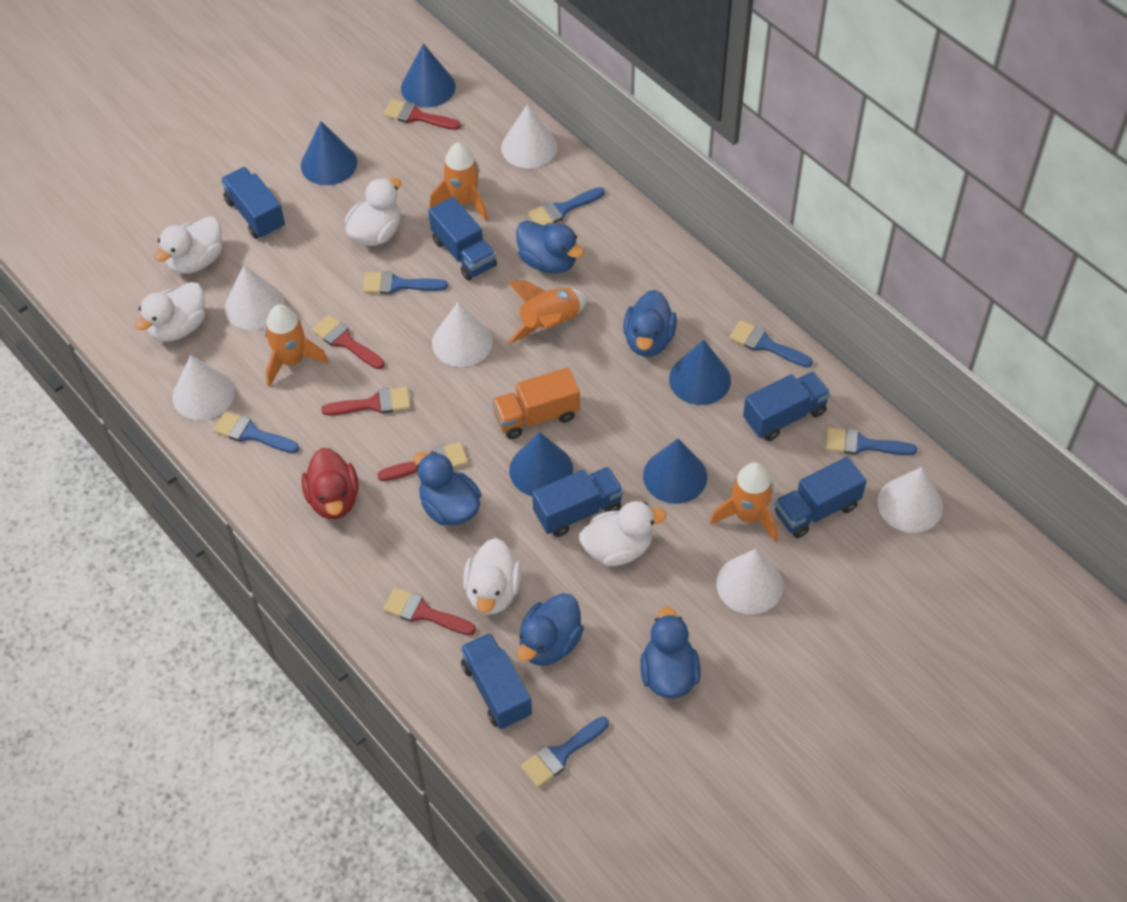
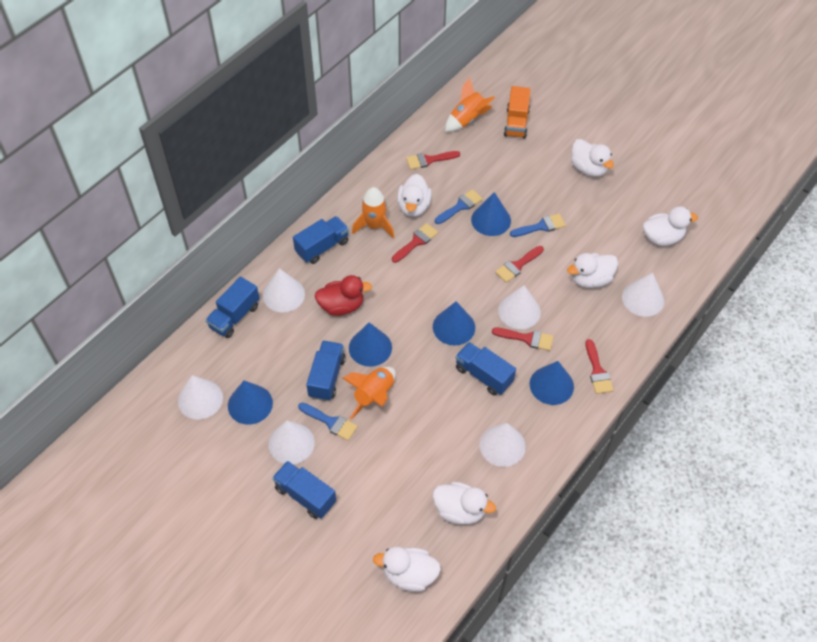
blue brush: [213,411,299,453] [363,271,448,294] [521,717,609,788] [528,187,605,226] [729,320,813,368] [826,428,917,455] = 6 -> [298,403,358,441] [435,189,483,224] [510,214,566,237] = 3
blue duck: [413,452,481,525] [516,221,584,274] [517,593,584,666] [623,290,677,357] [640,606,701,698] = 5 -> none = 0
blue truck: [221,167,285,239] [428,197,497,280] [460,633,532,729] [532,467,624,537] [743,371,831,441] [775,456,867,538] = 6 -> [206,276,260,338] [272,461,336,519] [293,216,349,264] [306,341,346,401] [455,342,516,396] = 5
orange rocket: [265,304,329,387] [429,142,488,221] [508,280,587,344] [710,462,778,543] = 4 -> [343,367,396,420] [352,187,394,238] [445,77,495,132] = 3
white duck: [135,282,205,341] [154,216,222,274] [345,178,401,246] [463,538,522,615] [579,501,666,566] = 5 -> [373,547,441,592] [397,174,432,217] [433,482,496,525] [567,253,618,288] [571,139,614,177] [643,206,698,246] = 6

